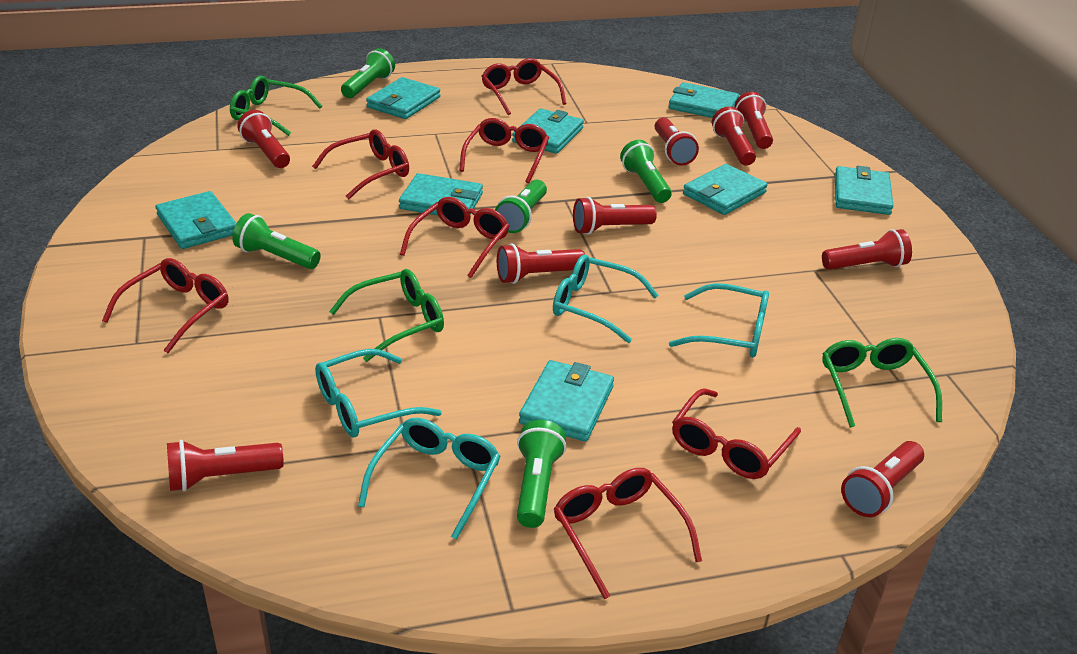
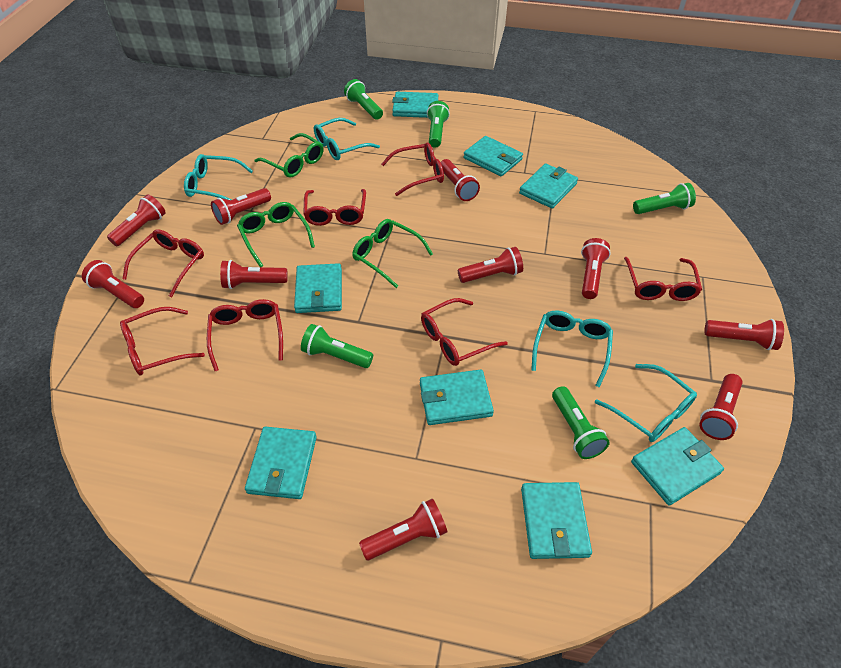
red flashlight: [167,440,284,491] [237,110,290,168] [497,244,585,284] [573,197,657,234] [655,117,699,166] [712,106,756,166] [735,92,773,149] [822,229,912,270] [841,441,924,517] = 9 -> [82,260,144,308] [107,194,166,246] [211,188,271,225] [220,260,288,289] [359,498,448,560] [441,159,480,201] [458,247,523,283] [581,238,611,299] [699,374,743,440] [704,319,784,350] = 10

